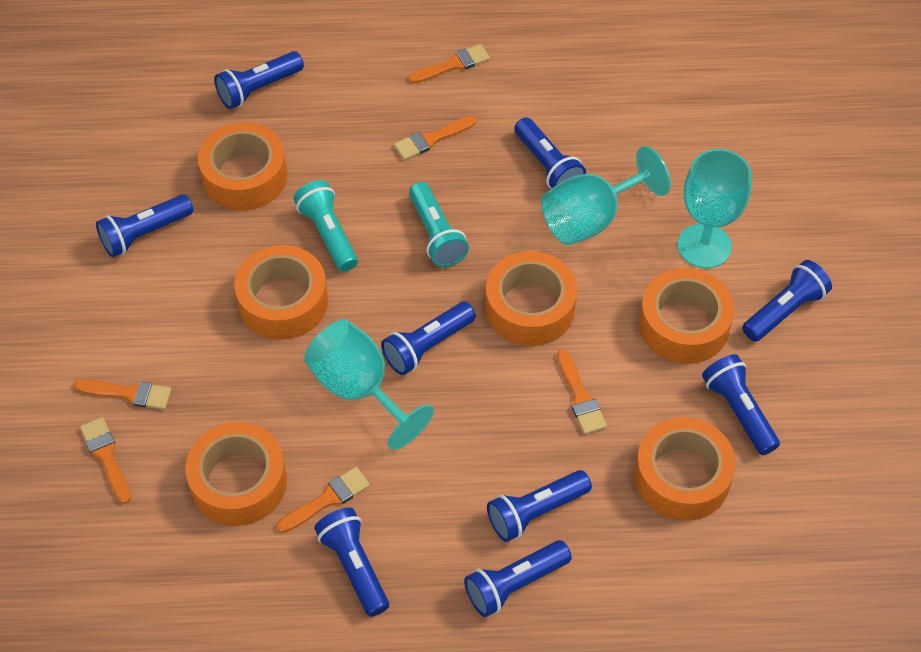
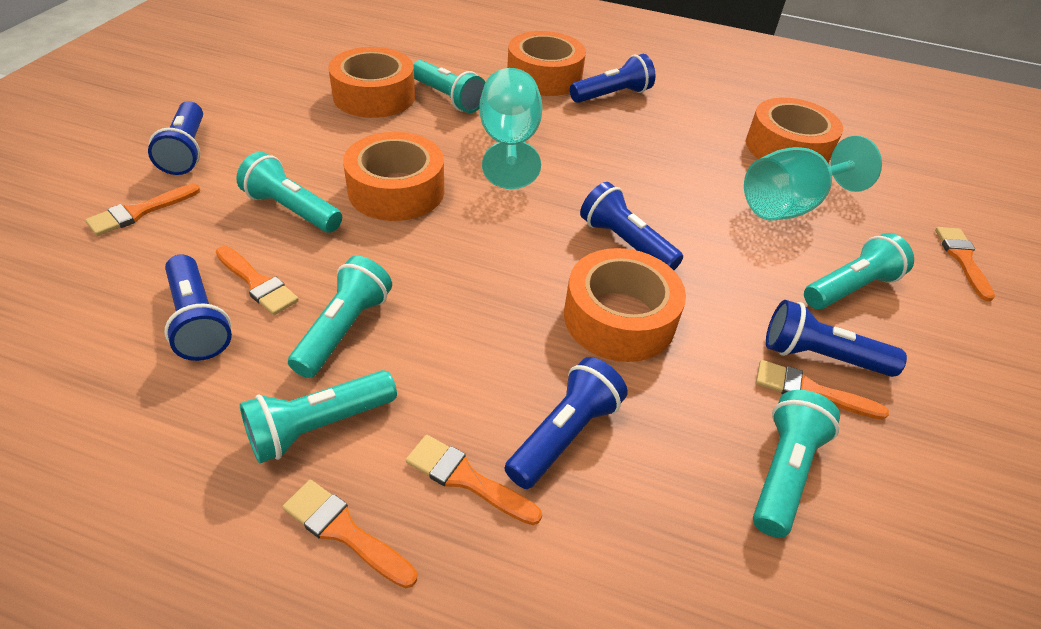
blue flashlight: [96,194,193,257] [214,51,304,109] [314,507,389,617] [381,302,476,375] [464,540,572,617] [487,470,592,542] [514,118,586,189] [702,354,780,455] [742,260,832,342] = 9 -> [148,101,203,175] [165,254,232,361] [504,357,628,489] [570,54,655,103] [580,182,683,270] [766,300,907,377] = 6
orange tape: [185,422,287,526] [198,122,288,211] [234,245,328,340] [486,251,577,346] [634,417,736,521] [639,268,735,364] = 6 -> [328,47,415,118] [343,132,444,221] [507,31,586,96] [564,248,686,362] [746,98,843,163] = 5
turquoise flashlight: [294,180,358,272] [409,182,469,267] = 2 -> [236,152,342,232] [240,370,397,464] [288,256,392,378] [413,60,486,113] [753,390,840,538] [804,233,914,309] = 6
turquoise goblet: [304,319,434,450] [541,146,671,245] [678,149,751,268] = 3 -> [479,68,543,189] [744,135,882,221] = 2

